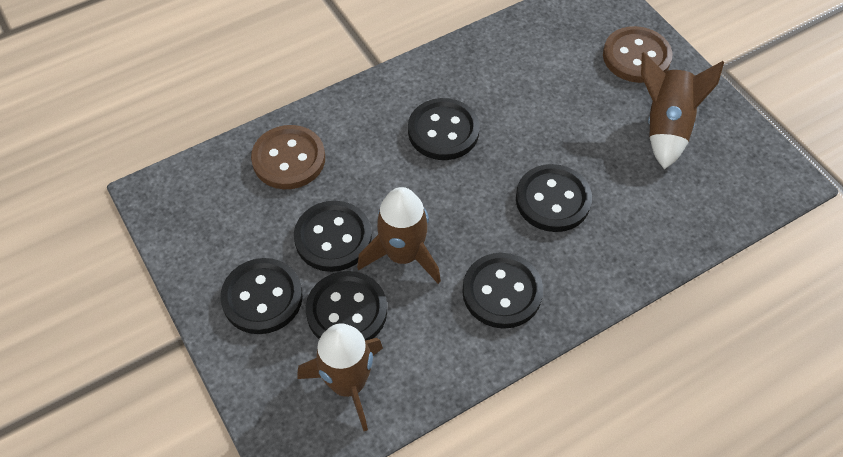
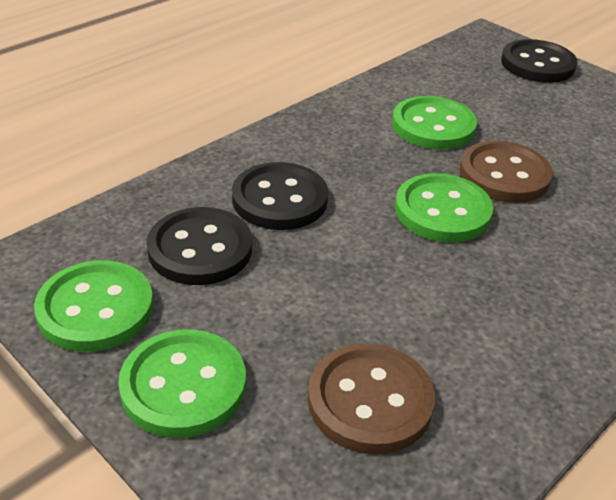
black button: [220,258,303,334] [294,201,372,272] [306,271,387,341] [408,98,480,160] [462,253,543,329] [516,164,592,232] = 6 -> [147,207,252,285] [232,162,328,230] [501,39,577,83] = 3
brown rocket: [297,323,383,431] [357,187,441,284] [641,52,724,169] = 3 -> none = 0
green button: none = 0 -> [34,260,154,352] [118,329,246,438] [392,96,477,150] [395,173,493,243] = 4

